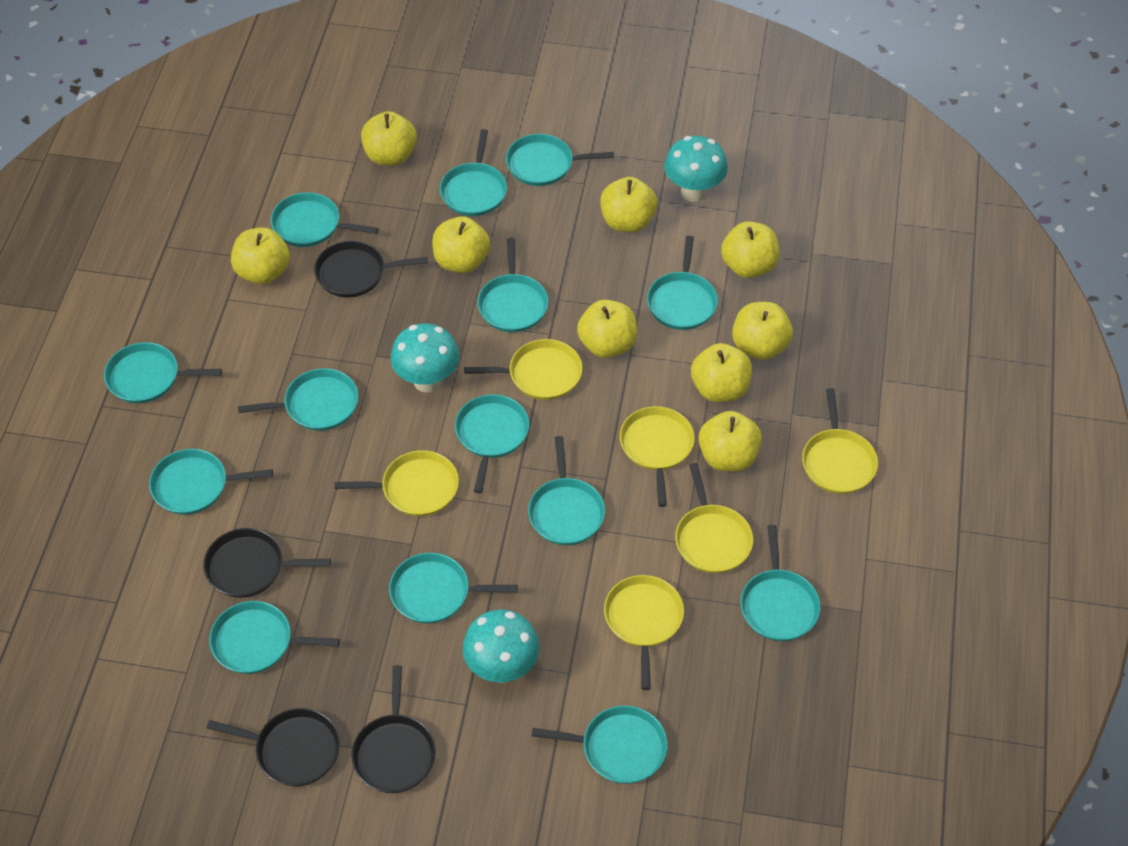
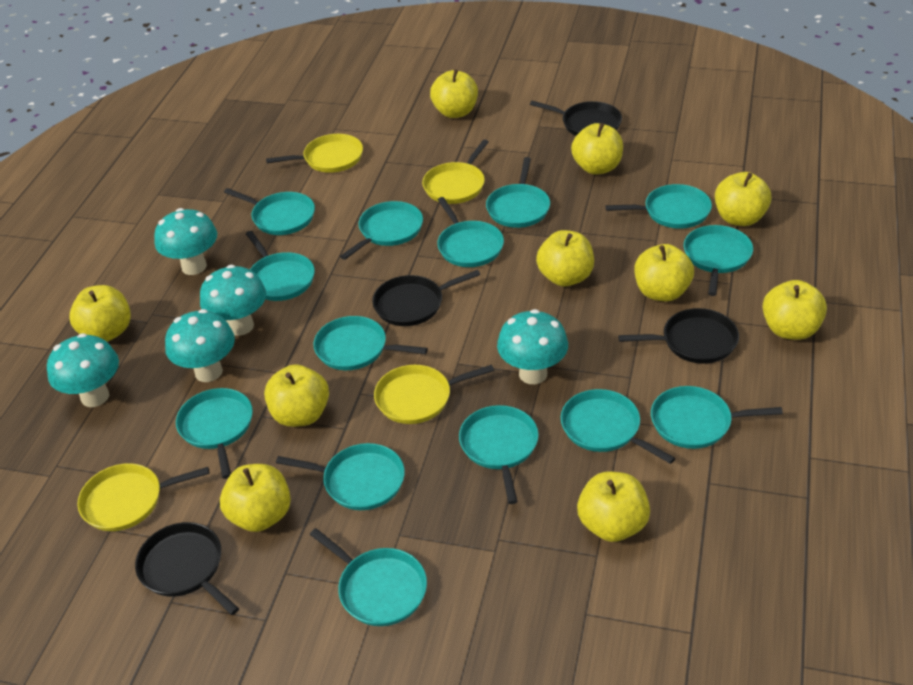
turquoise mushroom: [391,323,459,393] [463,610,539,683] [664,136,728,202] = 3 -> [47,333,119,407] [154,208,217,275] [165,309,235,382] [200,265,266,336] [497,309,568,384] = 5
yellow apple: [231,227,290,284] [361,111,417,166] [432,216,490,273] [577,300,637,358] [600,177,657,232] [691,343,752,402] [698,411,762,471] [721,221,779,278] [732,302,793,360] = 9 -> [69,285,131,342] [220,464,291,532] [264,364,329,427] [430,69,478,118] [536,230,594,287] [571,123,623,175] [577,472,650,542] [635,244,694,301] [715,172,772,226] [762,280,827,340] = 10
yellow pan: [334,450,459,516] [464,339,582,400] [604,575,684,690] [620,406,695,507] [675,463,753,573] [802,388,878,494] = 6 -> [77,463,209,531] [266,134,363,173] [374,365,494,424] [422,139,489,204] = 4

